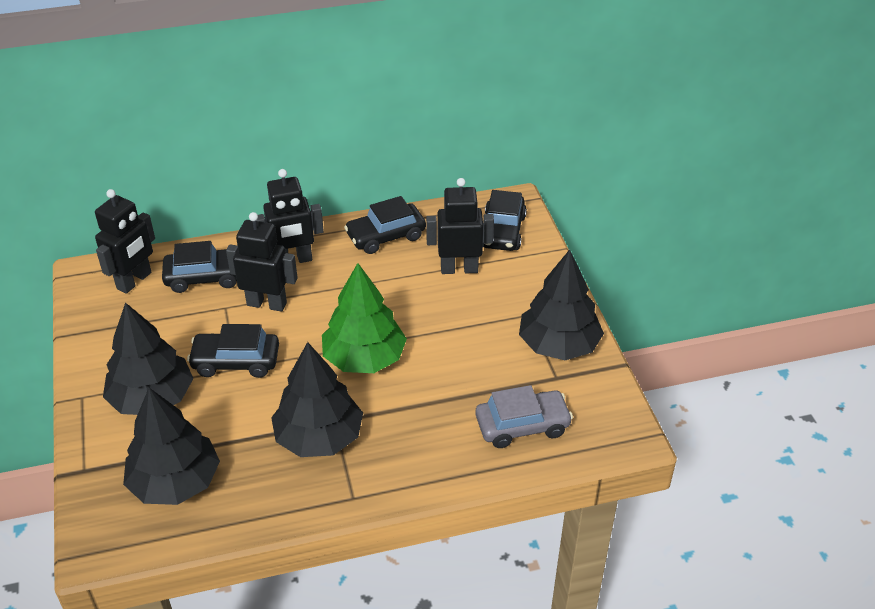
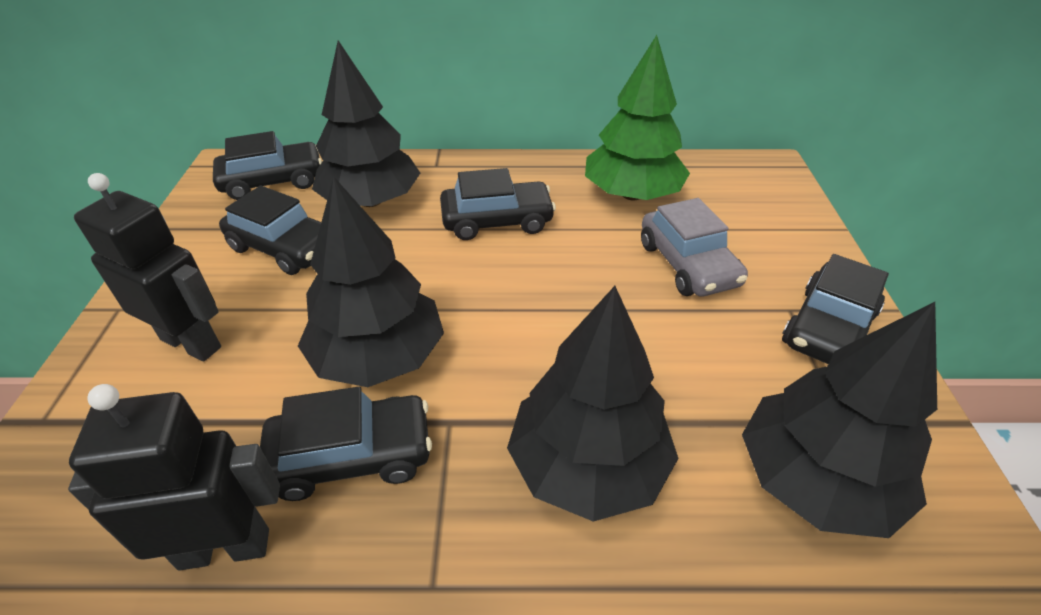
black car: [162,241,237,293] [187,324,279,378] [344,196,426,254] [483,190,527,251] = 4 -> [213,131,322,200] [219,186,321,275] [260,387,432,501] [440,168,556,240] [782,254,889,364] = 5
black robot: [95,189,155,294] [226,212,298,312] [256,169,324,263] [426,178,494,274] = 4 -> [68,384,280,570] [74,173,221,361] = 2

